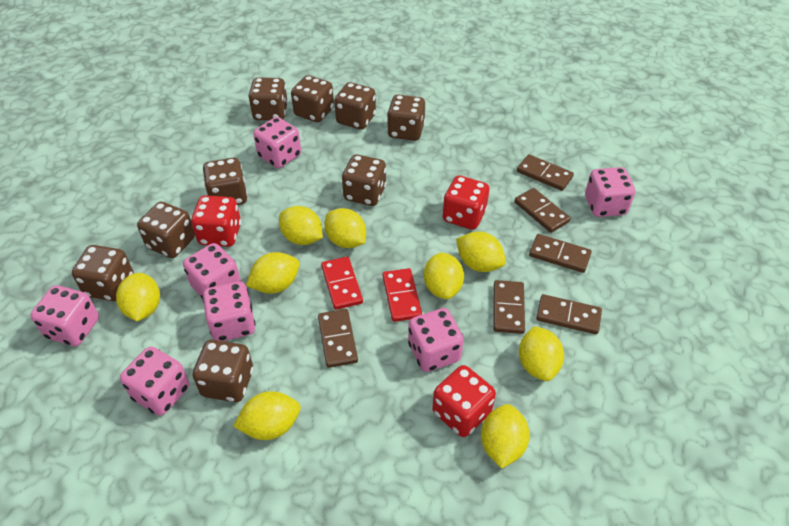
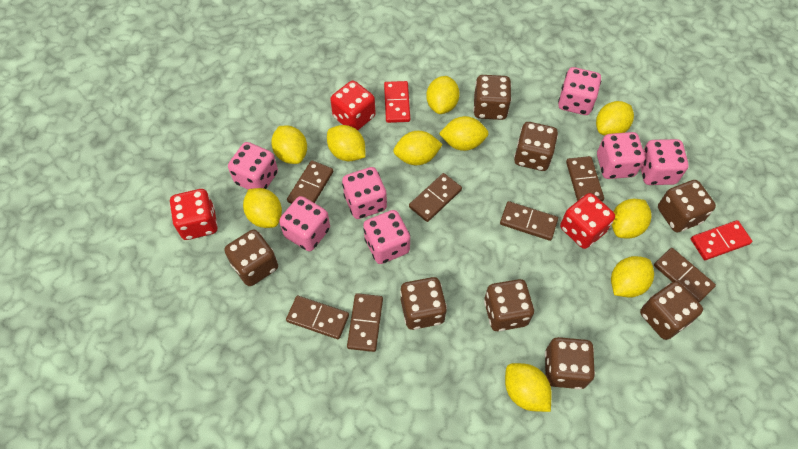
brown dice: [72,245,134,301] [137,202,195,258] [193,340,253,402] [203,158,248,205] [249,78,288,121] [291,75,334,122] [334,82,376,130] [342,155,386,206] [387,95,425,141] = 9 -> [224,229,278,286] [400,277,447,330] [473,75,511,120] [484,279,534,331] [514,122,558,171] [545,337,595,390] [640,281,703,340] [658,180,716,232] = 8
brown domino: [318,309,358,368] [493,280,525,334] [514,188,570,233] [517,154,574,191] [529,234,592,273] [536,294,602,334] = 6 -> [286,296,349,339] [287,160,333,204] [347,293,383,352] [409,173,462,222] [500,201,558,241] [566,156,604,202] [654,248,716,302] = 7
yellow lemon: [116,273,160,321] [233,391,301,440] [246,252,299,294] [279,206,323,245] [324,208,366,248] [424,253,464,299] [456,232,506,272] [481,404,530,469] [519,326,564,381] = 9 -> [243,188,282,228] [271,125,307,164] [327,125,365,162] [393,131,443,165] [426,76,460,114] [439,116,489,151] [505,363,552,412] [596,101,634,136] [611,199,652,239] [611,256,654,298] = 10

